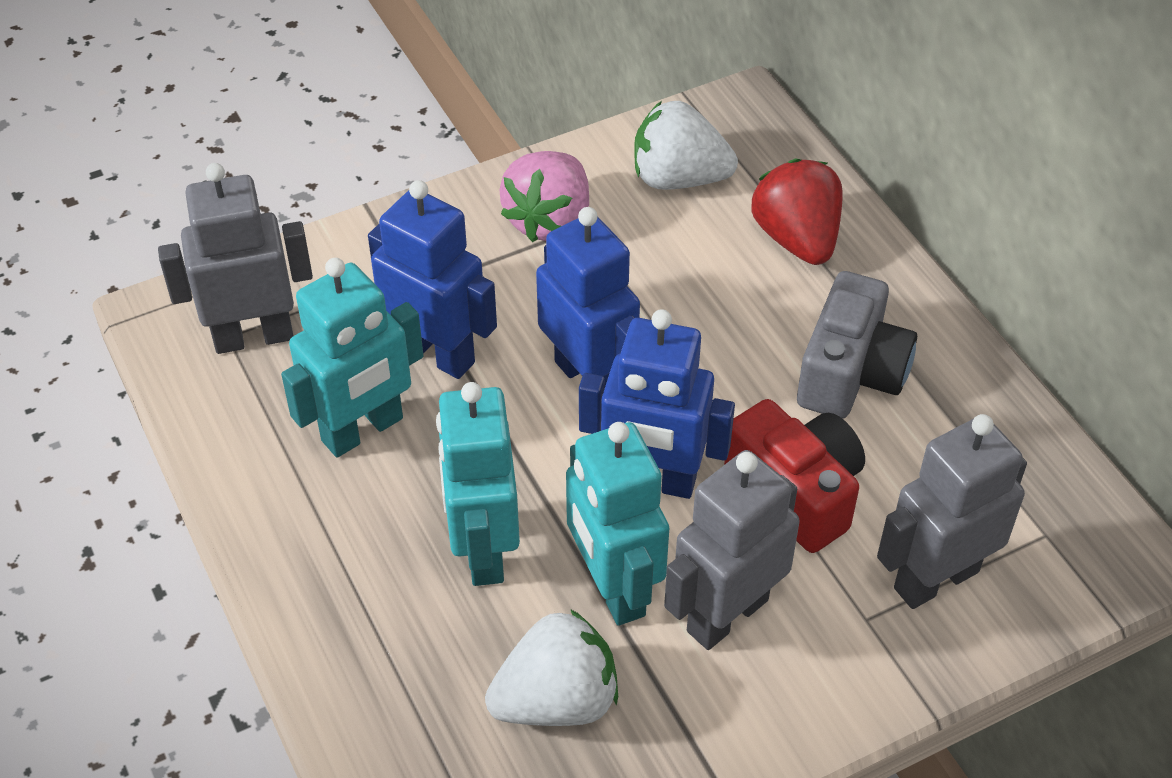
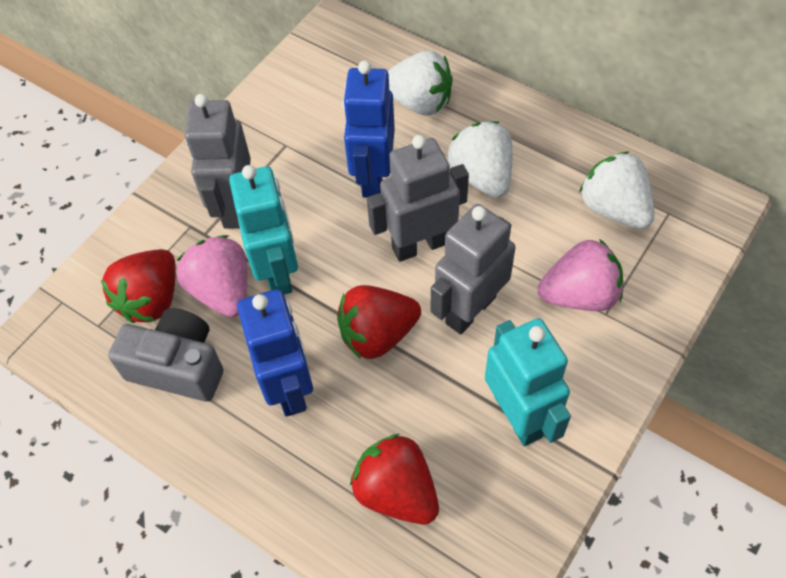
blue robot: [368,180,497,379] [536,207,640,386] [579,309,735,499] = 3 -> [237,289,313,417] [342,61,395,198] = 2
pink strawberry: [500,151,589,242] = 1 -> [177,235,247,317] [537,239,623,311] = 2
red camera: [724,399,865,553] = 1 -> none = 0
red strawberry: [752,158,843,265] = 1 -> [101,249,176,323] [337,285,421,359] [350,434,439,524] = 3
turquoise robot: [281,258,424,458] [436,382,520,586] [566,422,669,626] = 3 -> [229,165,298,295] [485,318,571,446] = 2
white strawberry: [485,609,618,726] [634,101,738,190] = 2 -> [388,51,453,116] [448,121,513,198] [579,151,655,229] = 3

